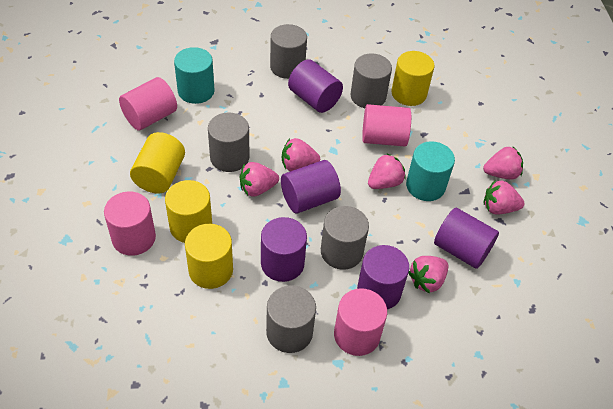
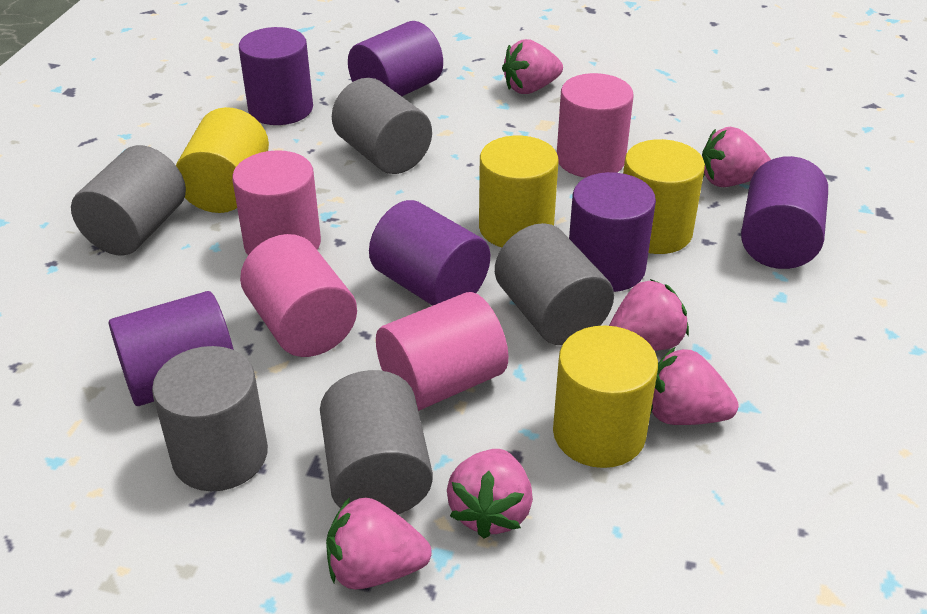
purple cylinder: [261,217,307,282] [281,160,341,213] [288,59,343,113] [357,245,409,309] [434,208,499,269] = 5 -> [109,291,234,406] [239,27,313,125] [348,21,443,96] [369,200,490,306] [569,172,656,292] [741,156,828,269] = 6
turquoise cylinder: [174,47,215,104] [406,141,455,201] = 2 -> none = 0

